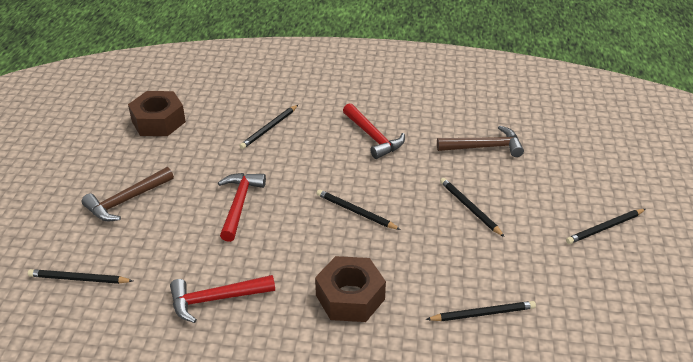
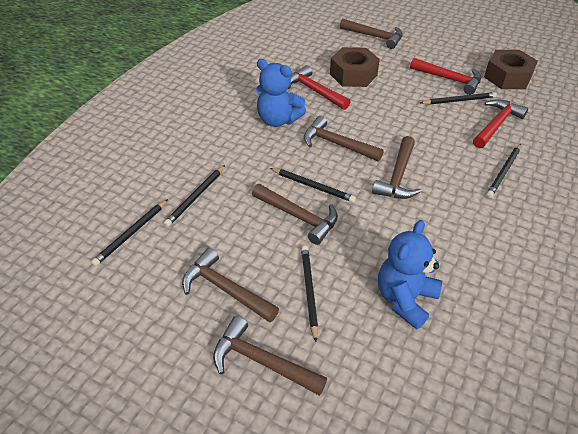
blue teddy bear: none = 0 -> [256,59,306,127] [378,220,442,329] = 2
brown hammer: [82,167,174,221] [437,125,524,157] = 2 -> [182,248,279,323] [213,316,327,396] [252,184,338,245] [304,116,384,161] [340,19,403,49] [372,136,421,199] = 6

